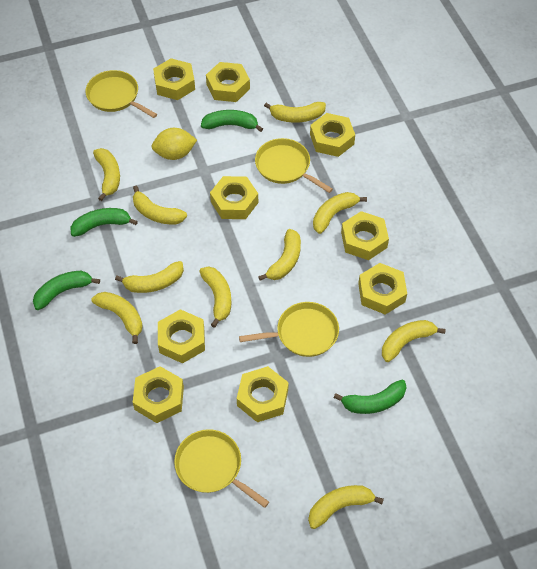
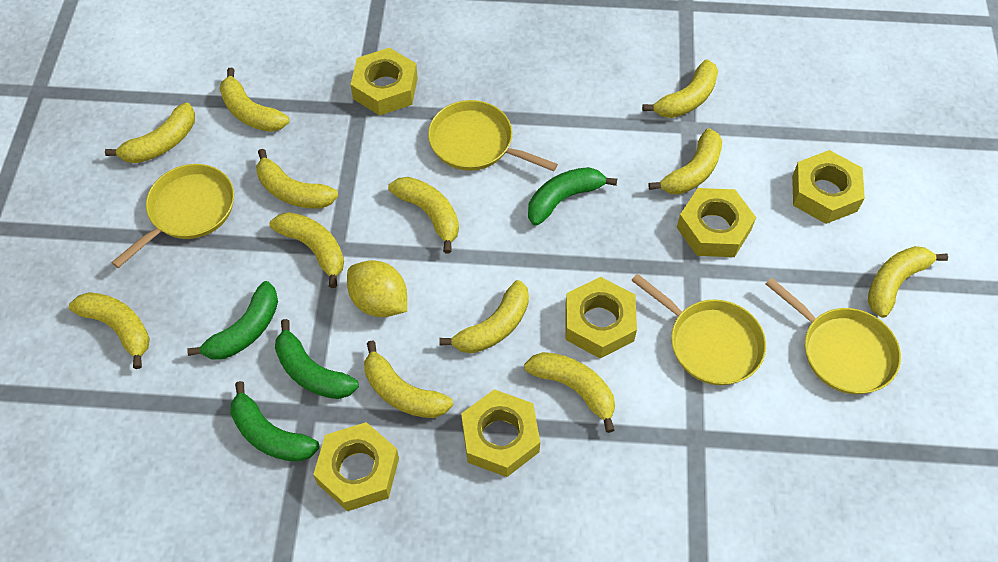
yellow banana: [92,292,143,344] [93,148,120,201] [115,261,184,293] [133,186,187,224] [199,266,232,328] [258,229,301,281] [264,102,326,123] [308,485,384,529] [313,192,367,234] [382,320,446,362] = 10 -> [69,292,150,369] [105,103,195,163] [219,68,289,132] [256,149,338,209] [269,212,344,288] [364,340,453,418] [388,177,459,253] [439,280,529,353] [524,352,615,433] [642,59,718,118] [648,128,722,195] [868,246,948,318] = 12
yellow nut: [133,366,184,423] [153,58,195,100] [158,309,205,364] [206,62,250,102] [210,176,258,219] [237,366,289,422] [310,113,355,157] [341,211,389,260] [358,263,407,315] = 9 -> [313,422,399,511] [350,48,418,115] [461,389,540,477] [565,277,637,359] [677,188,756,257] [792,150,865,224] = 6

